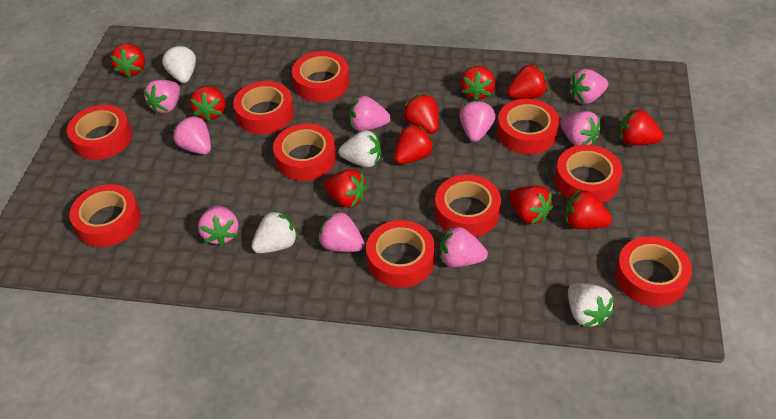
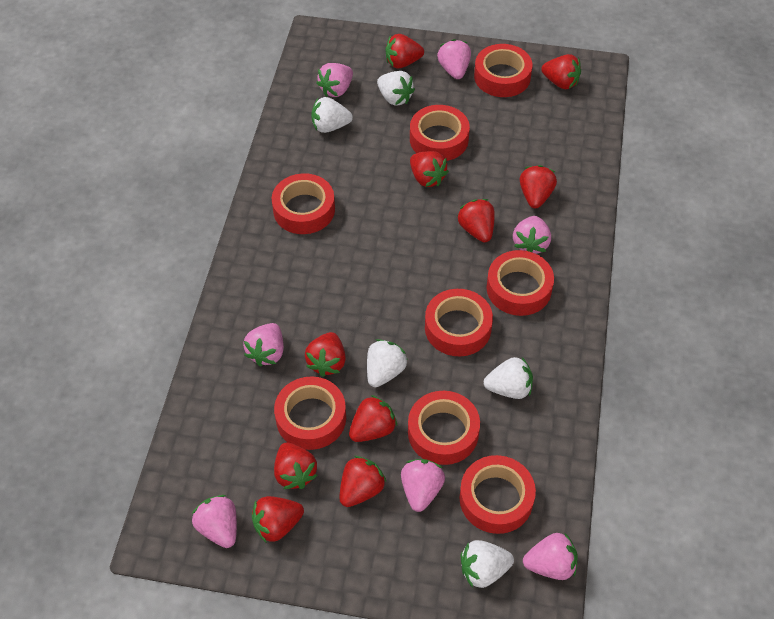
pink strawberry: [143,80,180,114] [172,115,211,154] [198,205,239,246] [318,210,365,252] [349,96,391,131] [440,226,488,267] [459,100,496,142] [560,111,601,146] [568,69,608,104] = 9 -> [192,495,237,548] [243,323,284,367] [317,63,353,97] [401,459,445,512] [437,39,471,79] [513,216,551,254] [523,532,578,580] = 7
red tape: [67,105,132,160] [69,184,141,247] [233,81,294,134] [273,124,336,181] [292,51,350,102] [366,220,435,288] [435,175,501,237] [497,99,560,155] [555,145,622,203] [615,236,692,307] = 10 -> [272,173,335,234] [274,376,346,450] [408,391,480,465] [410,105,470,161] [425,289,493,356] [459,455,536,534] [474,44,532,97] [487,250,554,316] = 8
white strawberry: [162,45,196,83] [251,210,298,253] [339,130,381,167] [568,283,614,327] = 4 -> [311,97,353,133] [367,339,408,387] [377,71,415,106] [461,540,514,588] [484,357,533,399] = 5

